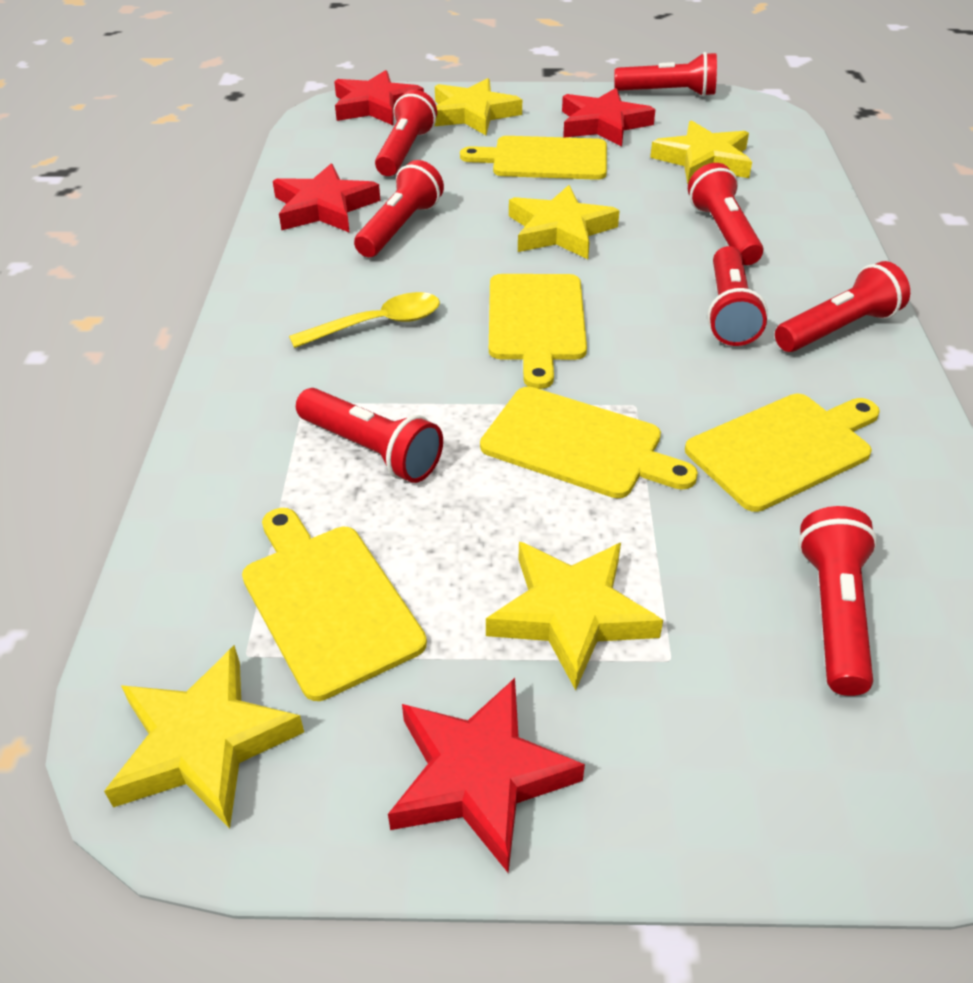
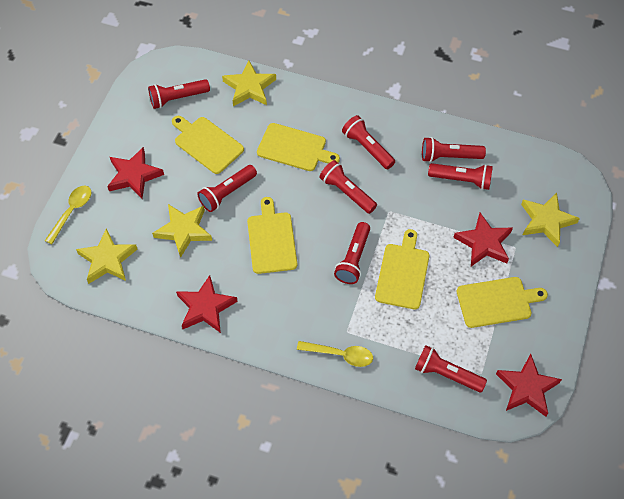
yellow spoon: [289,292,440,348] = 1 -> [45,186,91,244] [297,341,373,367] = 2
yellow star: [104,645,304,829] [435,78,522,135] [486,542,663,690] [509,185,620,259] [650,120,752,184] = 5 -> [76,228,137,284] [152,204,212,258] [222,61,276,106] [521,192,580,247] = 4

